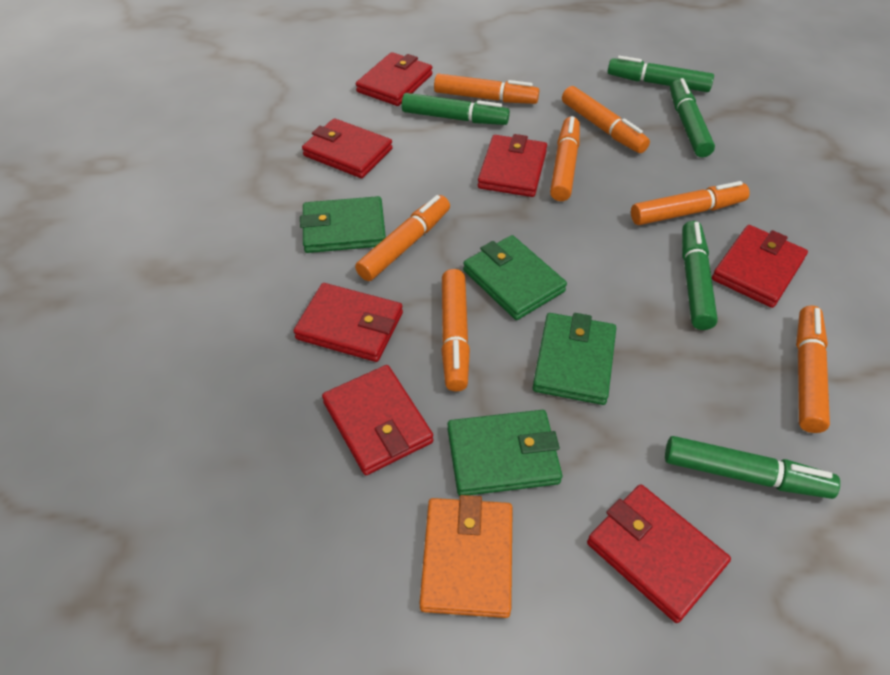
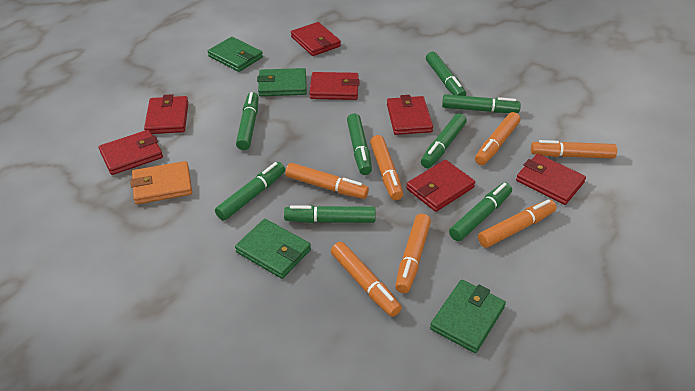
green marker: [402,93,510,125] [608,56,714,92] [665,436,840,499] [670,78,715,157] [682,221,718,330] = 5 -> [215,162,285,221] [236,92,259,150] [284,205,376,223] [347,113,372,175] [421,114,467,168] [426,52,466,96] [442,94,521,113] [449,183,512,241] = 8

